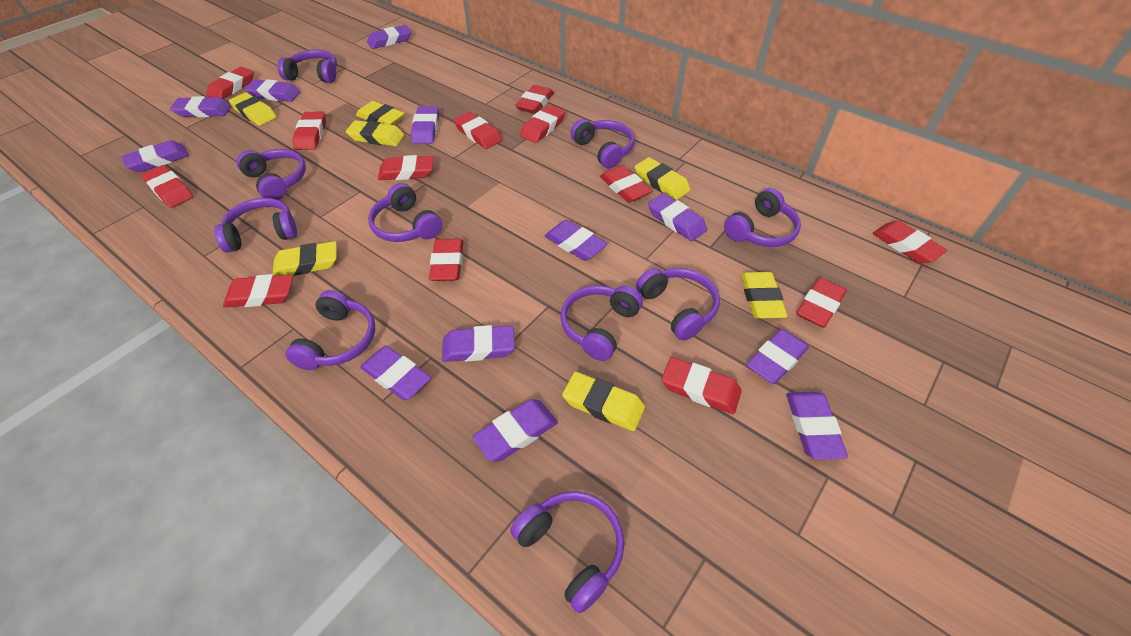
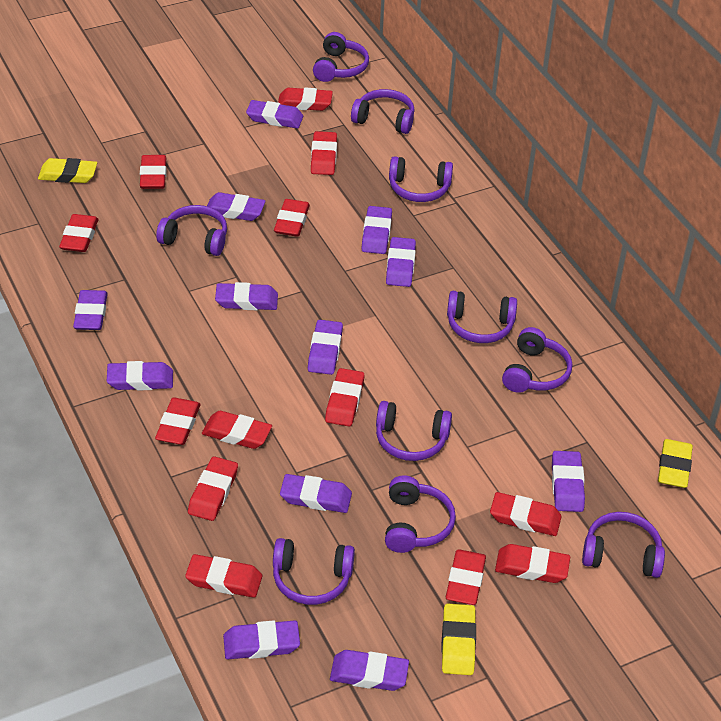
yellow eraser: [229,92,277,126] [273,241,337,276] [346,120,404,146] [356,101,405,125] [562,372,645,431] [635,157,691,200] [741,272,788,318] = 7 -> [38,158,97,183] [441,603,476,675] [658,439,693,488] = 3

